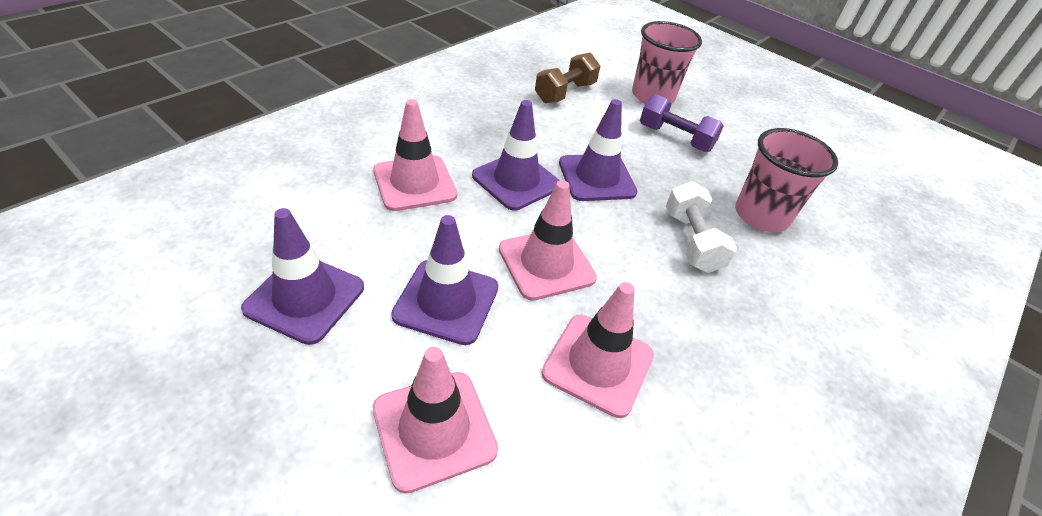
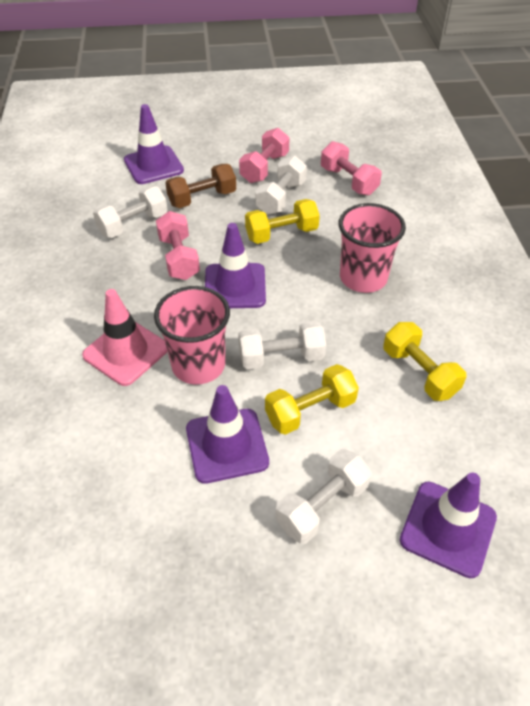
pink dumbbell: none = 0 -> [156,211,200,280] [239,128,290,183] [321,141,382,195] = 3
pink traffic cone: [373,99,457,211] [373,347,498,494] [499,180,597,301] [542,282,654,418] = 4 -> [82,289,168,386] = 1
purple dumbbell: [640,94,724,152] = 1 -> none = 0
white dumbbell: [666,181,737,273] = 1 -> [93,186,168,238] [238,321,326,369] [255,156,307,214] [275,449,372,544] = 4
yellow dumbbell: none = 0 -> [245,199,320,244] [265,364,359,435] [383,322,467,401] = 3

